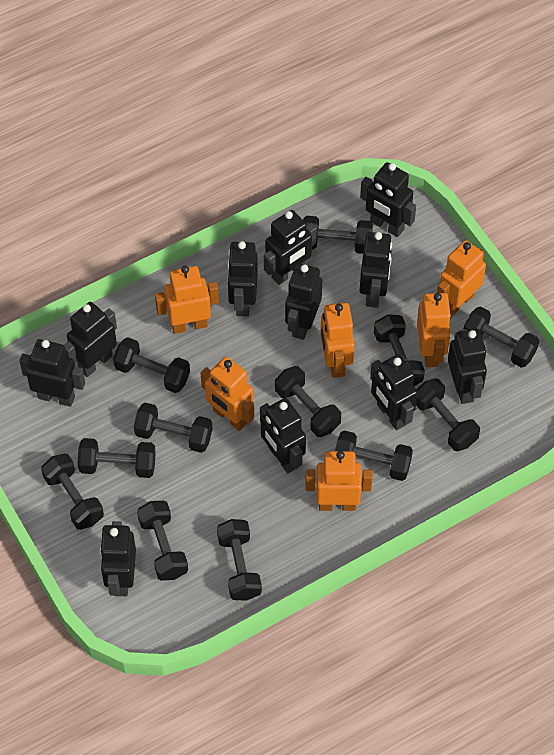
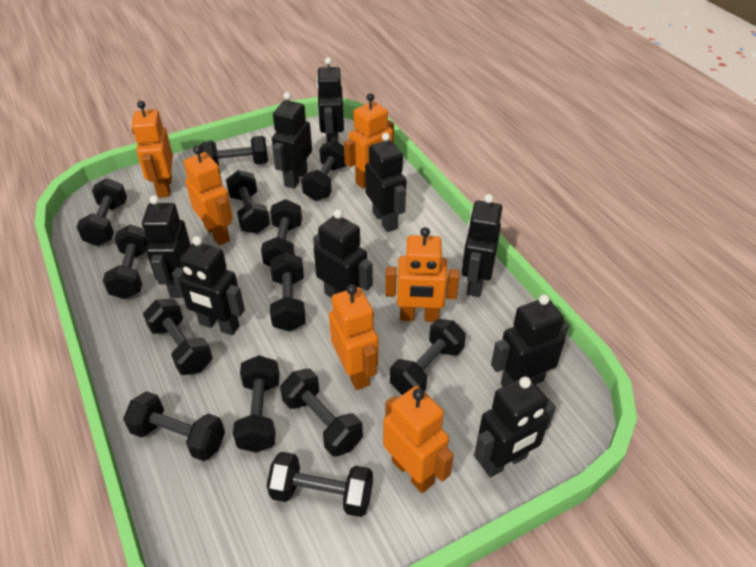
black dumbbell: [41,453,104,530] [77,438,156,478] [113,337,190,393] [134,403,212,453] [137,501,188,581] [217,519,262,601] [275,366,341,437] [303,216,373,254] [335,430,413,481] [374,314,425,386] [416,378,480,451] [463,307,539,368] = 12 -> [76,178,127,246] [103,225,148,299] [123,391,225,461] [143,299,213,375] [200,136,268,166] [226,170,270,234] [233,355,280,453] [261,199,302,266] [267,452,373,517] [270,252,306,331] [280,369,363,456] [301,140,346,201] [390,319,466,395] = 13
black robot: [19,339,85,407] [64,302,117,377] [100,521,136,596] [227,241,258,317] [260,398,306,474] [264,210,317,285] [285,263,322,340] [360,162,416,237] [360,232,392,308] [370,354,418,430] [448,329,487,404] = 11 -> [142,195,191,298] [172,236,245,335] [272,92,312,189] [313,209,373,298] [317,57,344,143] [365,133,406,232] [462,194,502,297] [474,376,556,477] [491,294,569,387] = 9

